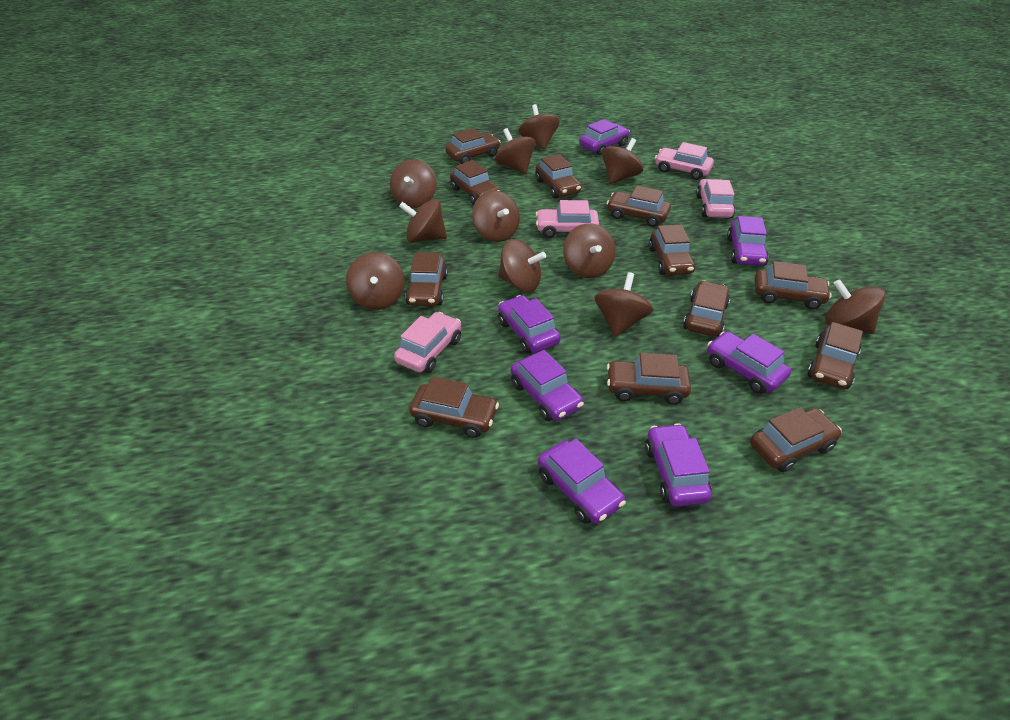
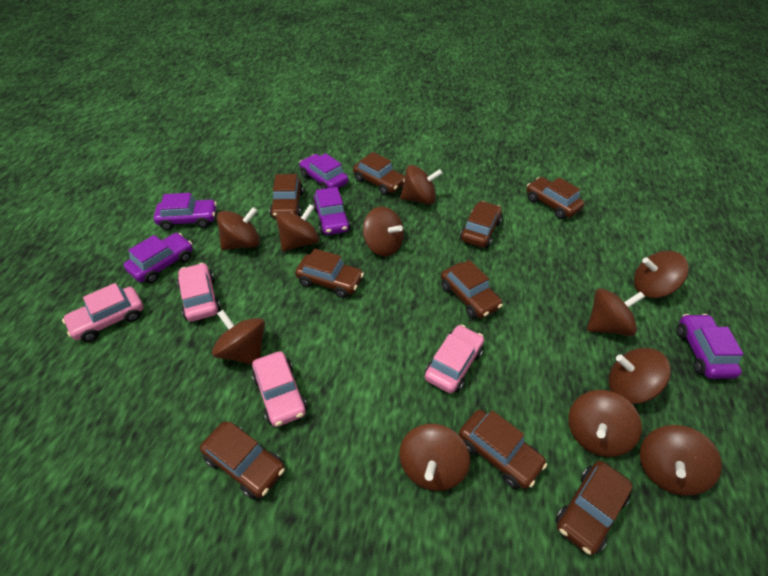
brown car: [405,252,448,306] [409,377,499,438] [445,128,501,164] [450,160,500,205] [535,154,581,198] [607,185,671,227] [607,353,691,405] [649,225,695,275] [683,280,730,337] [750,407,842,472] [755,261,832,309] [807,322,863,389] = 12 -> [200,421,285,499] [270,174,304,219] [295,249,364,298] [353,152,405,195] [441,260,503,319] [459,410,547,489] [460,201,502,248] [527,177,585,219] [555,461,633,555] = 9
purple car: [498,295,561,354] [511,350,584,421] [538,438,626,524] [579,119,630,155] [645,423,712,507] [707,331,791,394] [727,216,769,266] = 7 -> [124,233,193,284] [154,193,217,230] [299,153,348,189] [313,187,351,235] [676,314,744,379] = 5

